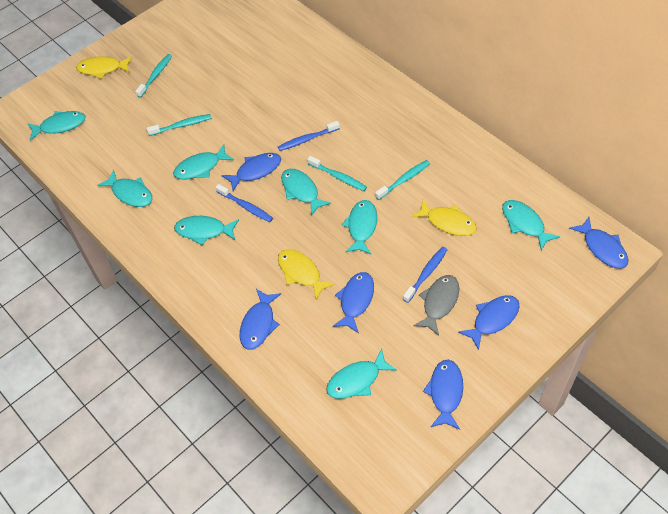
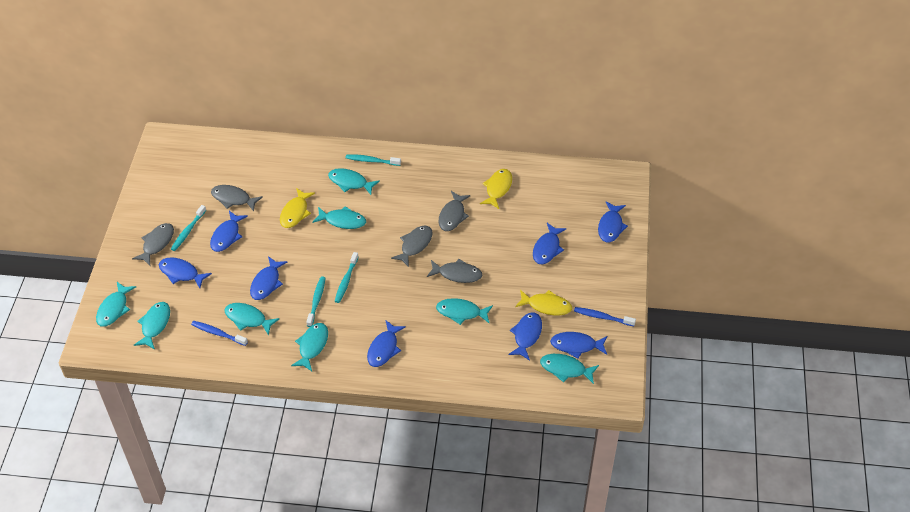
blue fish: [221,153,281,191] [240,289,281,350] [333,272,374,333] [423,360,463,430] [458,295,519,350] [569,217,628,269] = 6 -> [159,257,212,288] [210,211,248,252] [250,256,288,300] [367,320,406,367] [508,312,542,361] [533,223,567,264] [550,332,607,359] [598,202,628,243] = 8
blue toothbrush: [215,184,273,222] [278,121,340,151] [403,247,447,303] = 3 -> [191,321,248,346] [574,307,636,326] = 2
grey fish: [413,275,460,336] = 1 -> [132,223,174,265] [211,185,263,211] [391,225,433,267] [427,259,482,283] [439,191,471,231] = 5

